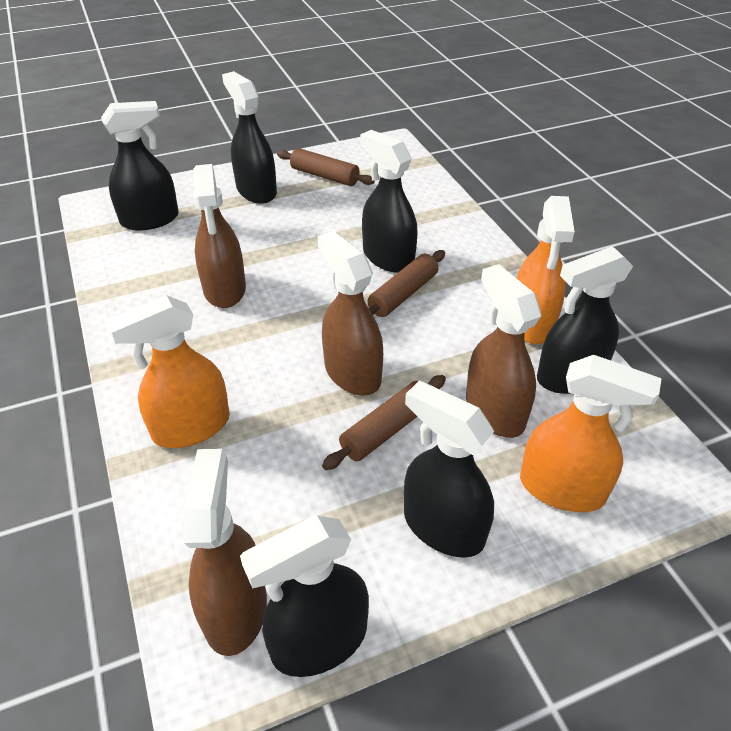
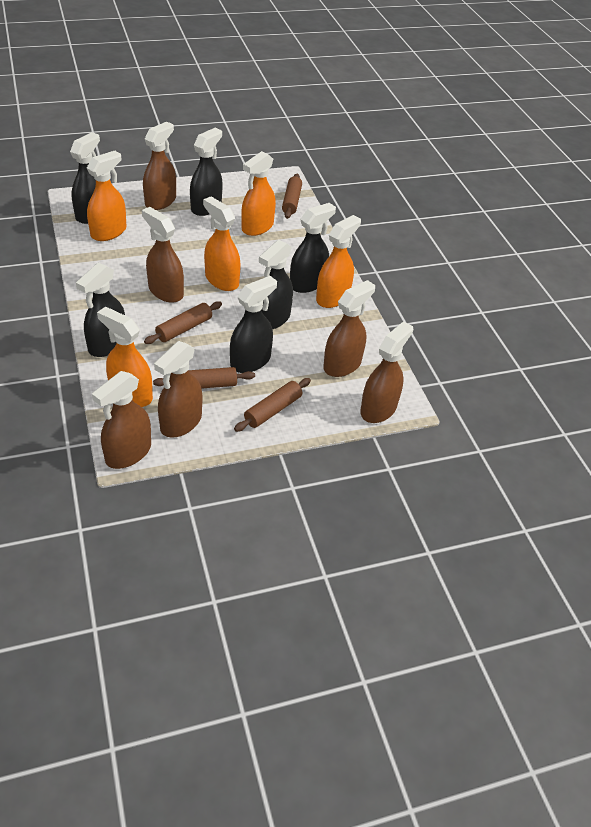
brown rolling pin: [277,148,375,186] [322,375,446,470] [368,250,445,317] = 3 -> [144,301,222,344] [153,367,255,389] [234,378,311,432] [282,173,302,219] = 4
brown spray bottle: [183,449,267,656] [193,164,246,308] [318,231,383,395] [466,264,541,438] = 4 -> [92,371,151,469] [142,207,184,303] [143,122,176,210] [154,341,202,438] [323,280,375,377] [360,321,413,423] = 6
orange spray bottle: [106,295,230,448] [517,196,575,344] [520,355,662,512] = 3 -> [87,151,126,241] [97,307,153,407] [203,196,241,291] [241,151,276,236] [316,215,361,308] = 5

